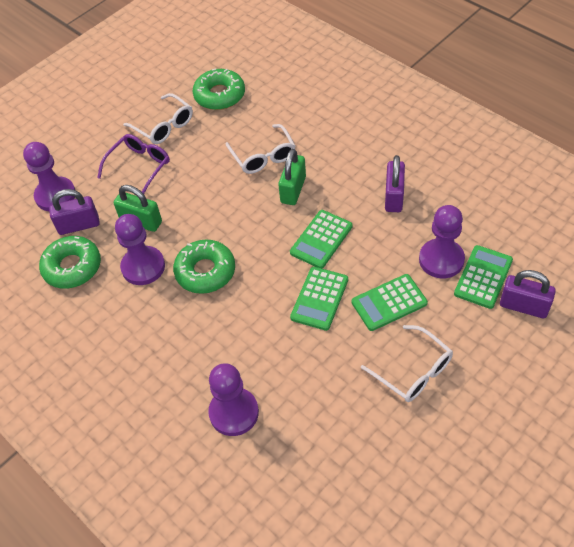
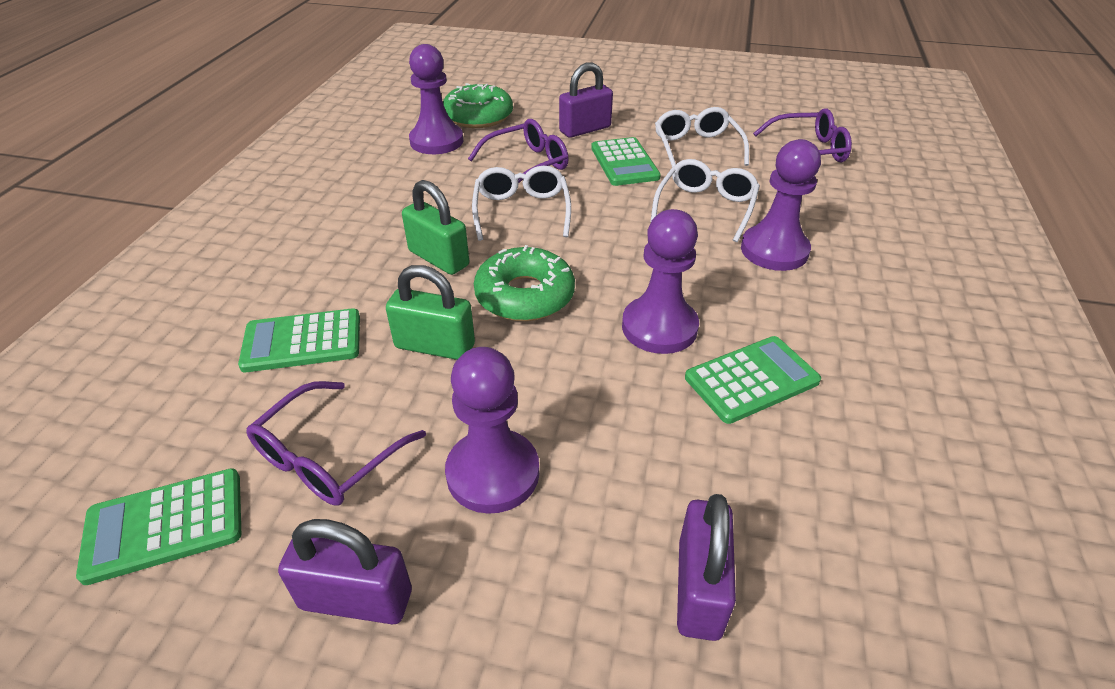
green donut: [39,236,101,289] [173,240,235,294] [193,68,245,110] = 3 -> [443,83,513,128] [474,245,575,321] = 2
purple glasses: [97,134,170,194] = 1 -> [247,381,426,505] [468,119,569,183] [753,108,852,163] = 3

